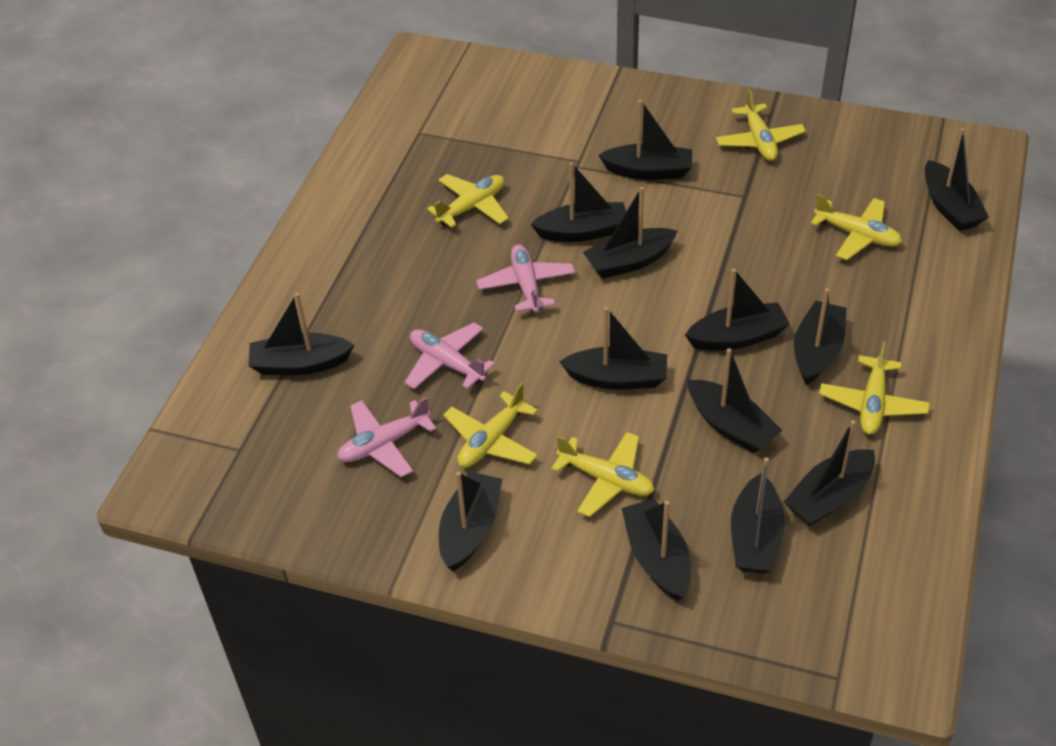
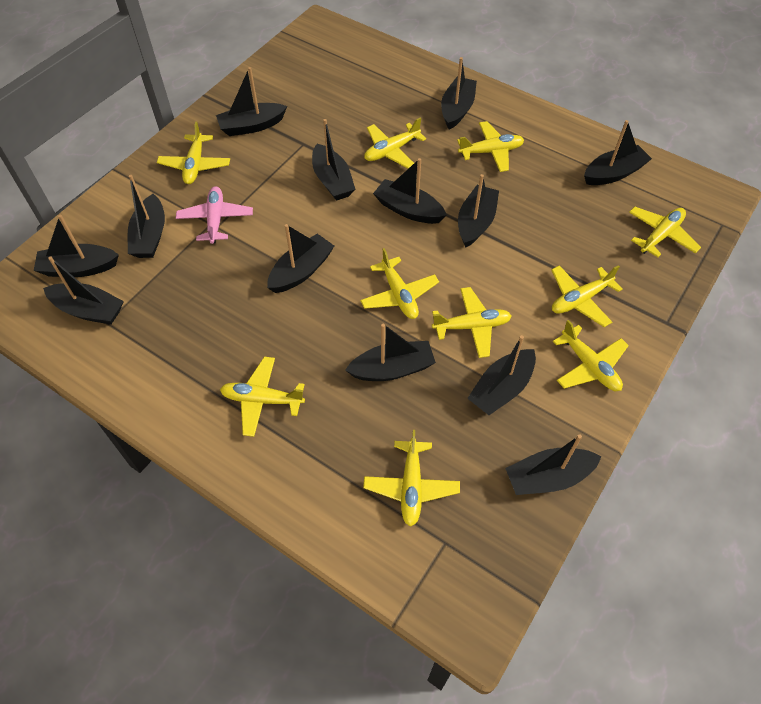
pink plane: [337,397,436,478] [405,322,495,389] [476,244,575,314] = 3 -> [176,186,253,244] = 1
yellow plane: [427,174,509,228] [444,382,538,467] [551,432,655,517] [716,89,806,161] [811,194,902,260] [819,341,930,434] = 6 -> [157,121,230,184] [220,356,305,437] [360,248,439,319] [363,430,460,527] [364,117,426,169] [432,287,512,358] [457,121,524,172] [551,265,622,327] [553,320,629,391] [629,207,701,257] = 10

